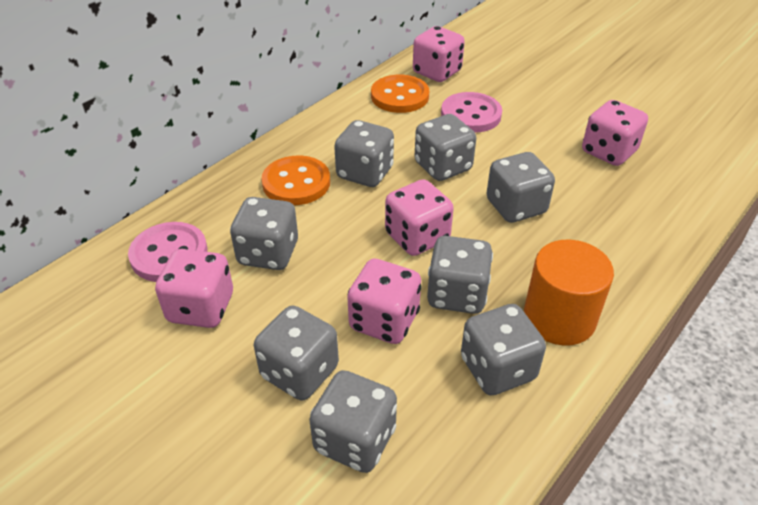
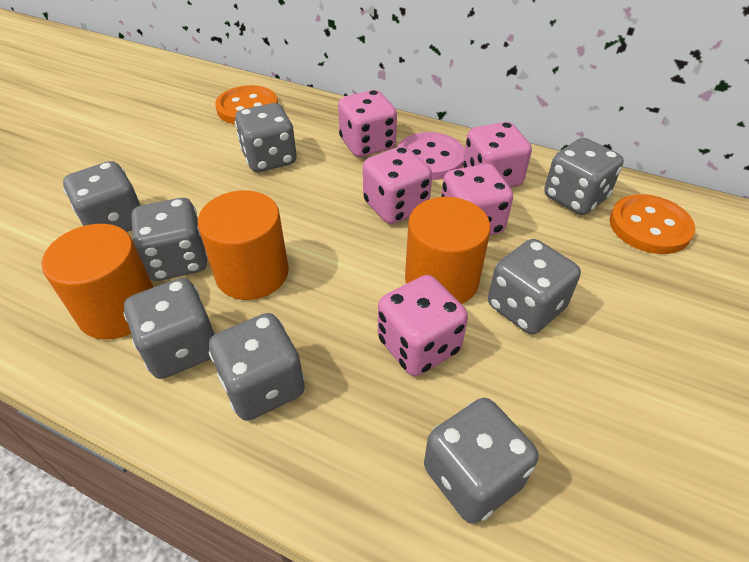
orange cylinder: [524,240,614,346] = 1 -> [42,224,154,339] [198,190,289,300] [405,197,491,304] = 3
pink button: [128,222,208,282] [441,92,502,133] = 2 -> [398,132,465,180] = 1

